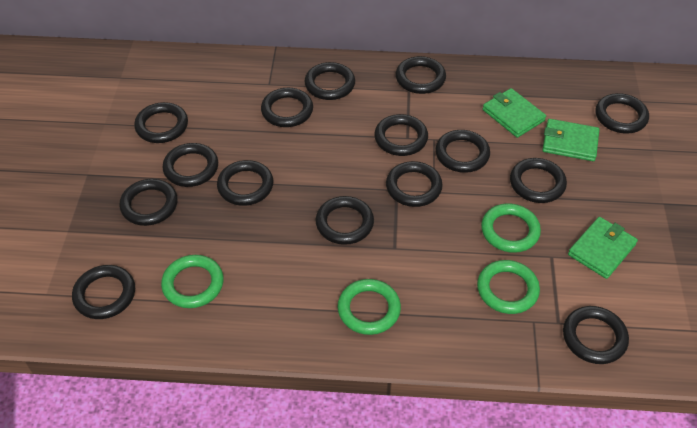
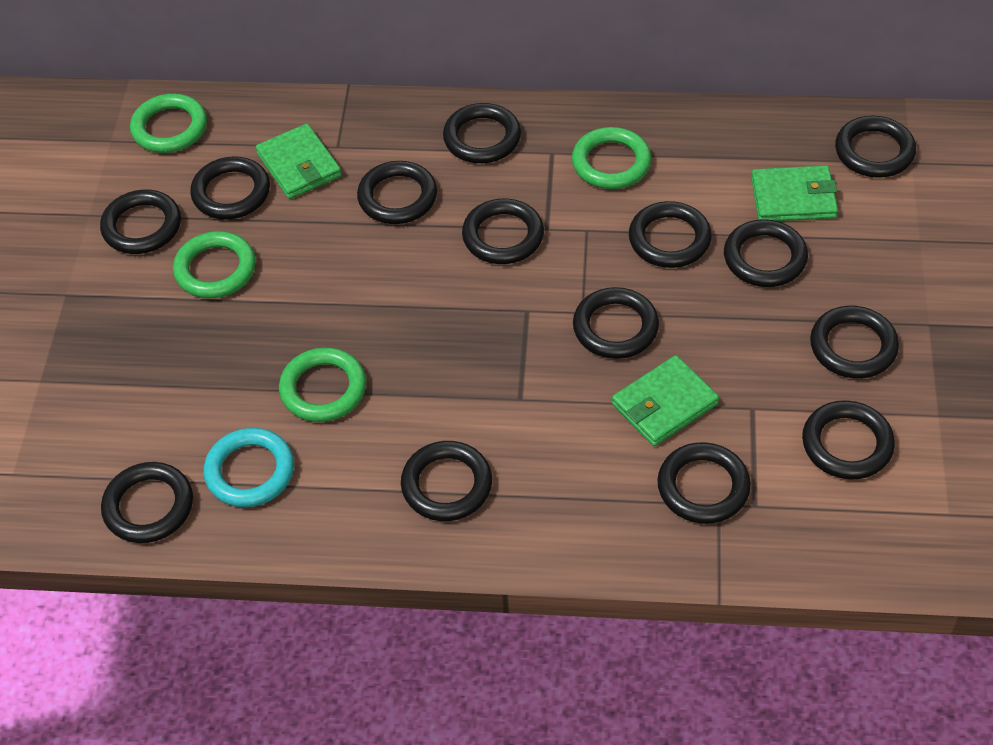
black ring: [72,265,135,319] [119,179,178,226] [134,102,188,143] [162,143,218,187] [217,160,274,206] [261,88,313,127] [304,62,355,100] [316,196,374,245] [374,114,428,156] [386,161,443,207] [396,56,446,94] [435,130,490,173] [510,158,567,203] [563,306,629,364] [595,93,649,134] = 15 -> [100,190,181,254] [101,462,193,543] [190,156,270,219] [357,161,437,224] [401,441,492,521] [443,103,521,163] [462,198,544,264] [573,287,659,359] [629,201,712,268] [657,442,751,524] [724,219,808,287] [802,400,895,480] [810,306,899,379] [835,116,916,178] = 14
turquoise ring: none = 0 -> [204,428,294,507] = 1

